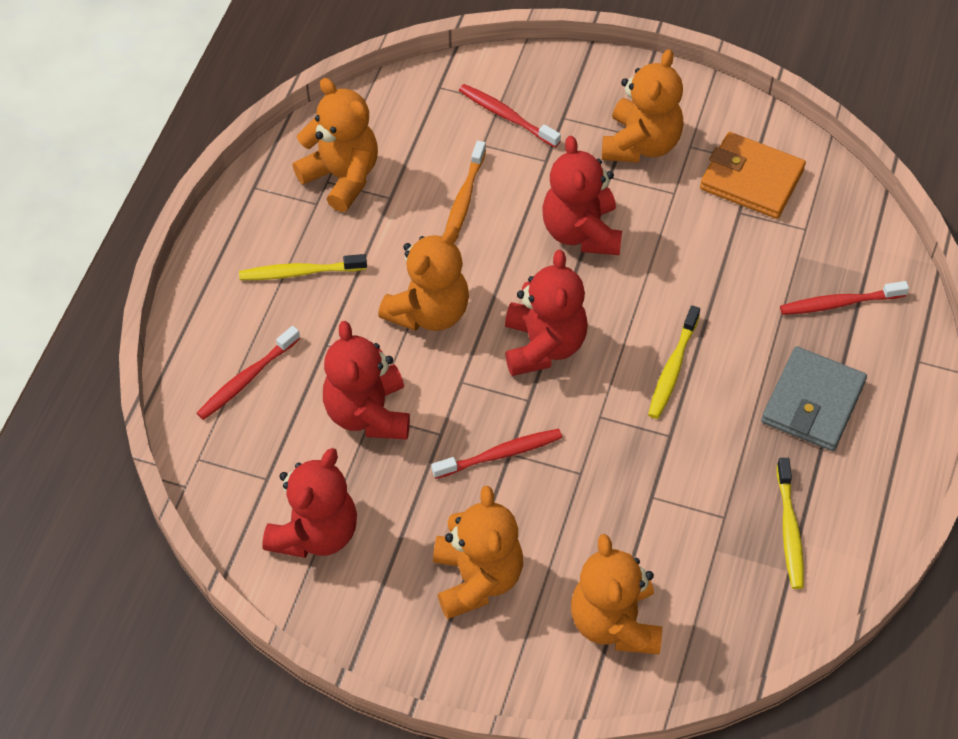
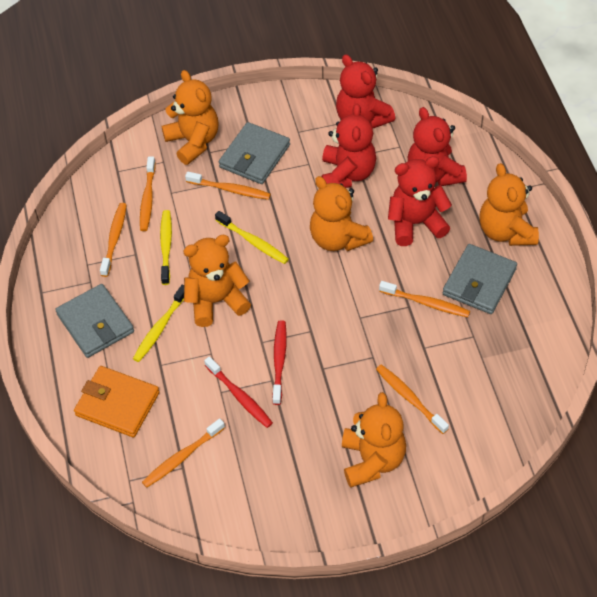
grey wallet: [761,346,867,451] = 1 -> [55,284,134,358] [219,122,290,184] [443,244,517,314] = 3
orange toothbrush: [445,141,486,233] = 1 -> [100,203,127,277] [140,156,156,231] [142,418,225,488] [185,171,271,200] [376,365,449,434] [379,281,470,317] = 6
red toothbrush: [197,326,300,420] [431,429,562,479] [459,84,561,147] [780,281,909,315] = 4 -> [204,356,273,428] [272,320,287,405] = 2

